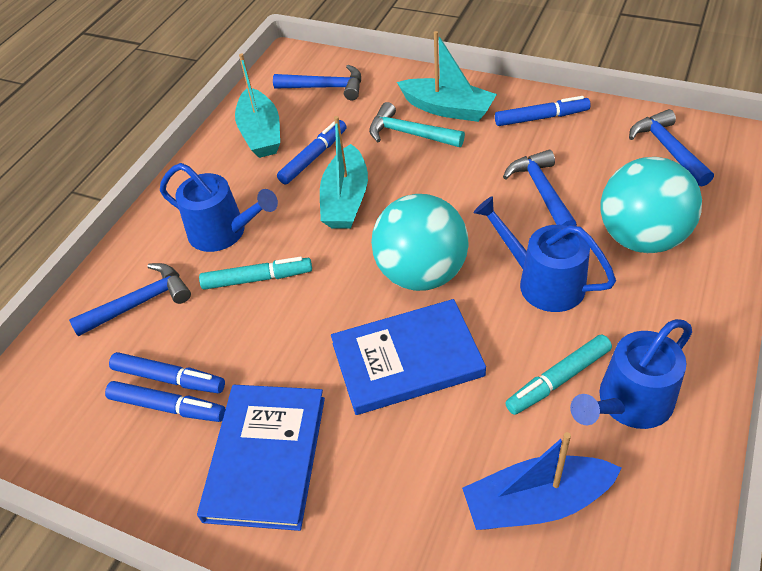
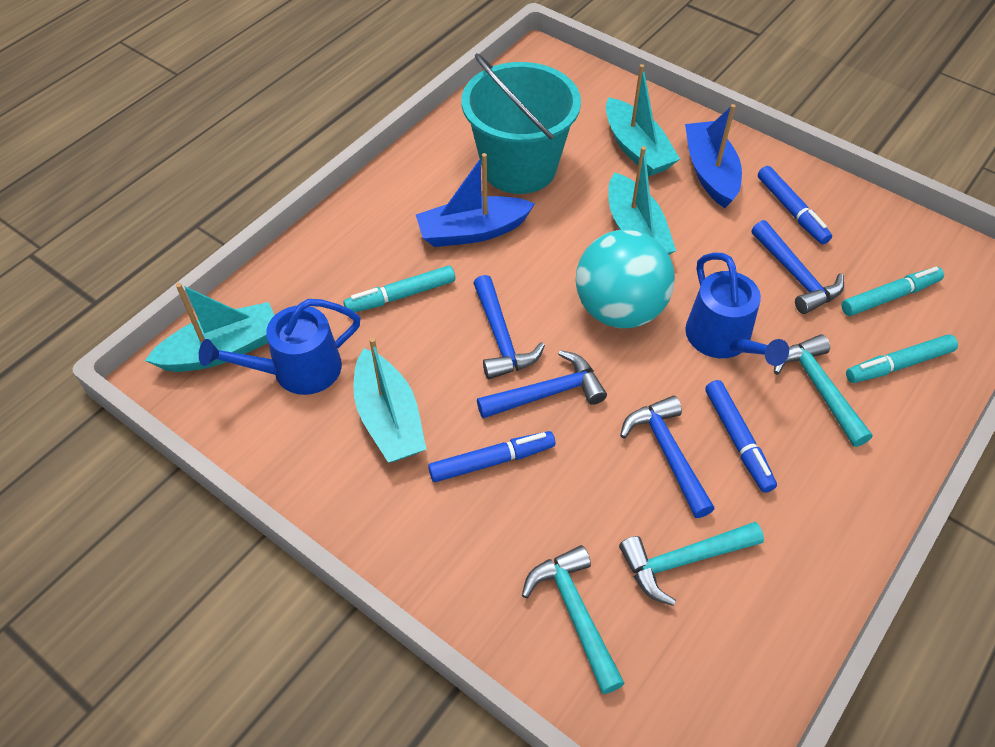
blue boat: [462,432,622,530] = 1 -> [416,153,535,247] [685,104,742,208] = 2
blue book: [197,385,325,531] [331,299,486,415] = 2 -> none = 0
blue marker: [105,381,226,422] [109,352,225,393] [277,120,347,185] [495,96,591,126] = 4 -> [428,431,555,482] [705,380,777,493] [758,166,832,244] = 3
blue watering can: [160,163,278,252] [474,196,616,312] [570,319,692,429] = 3 -> [199,299,361,395] [685,253,789,366] = 2
turquoise ball: [371,194,468,291] [601,157,702,253] = 2 -> [576,230,675,328] = 1
turquoise boat: [235,53,280,158] [320,116,368,229] [397,31,497,122] = 3 -> [145,283,275,372] [353,338,426,462] [606,64,680,176] [608,146,676,255] = 4
turquoise bucket: none = 0 -> [462,53,581,194] = 1
turquoise hammer: [369,102,465,147] = 1 -> [522,545,625,694] [619,522,764,606] [774,334,873,447] = 3
turquoise marker: [199,257,312,290] [505,334,612,415] = 2 -> [343,265,455,312] [841,267,944,316] [846,334,958,383] = 3

